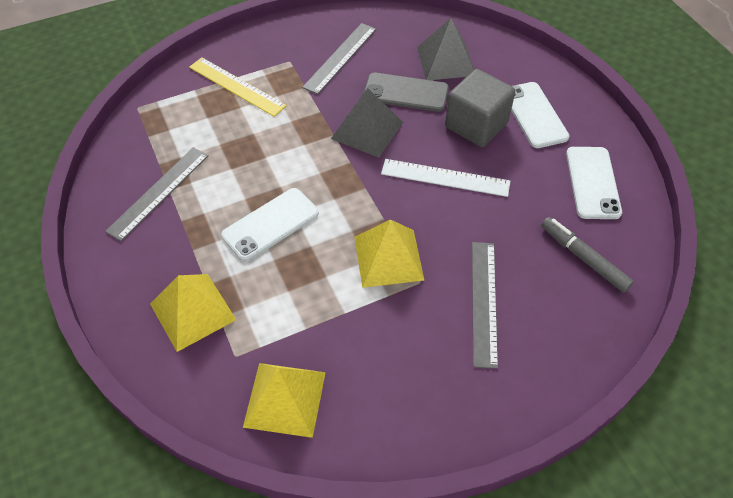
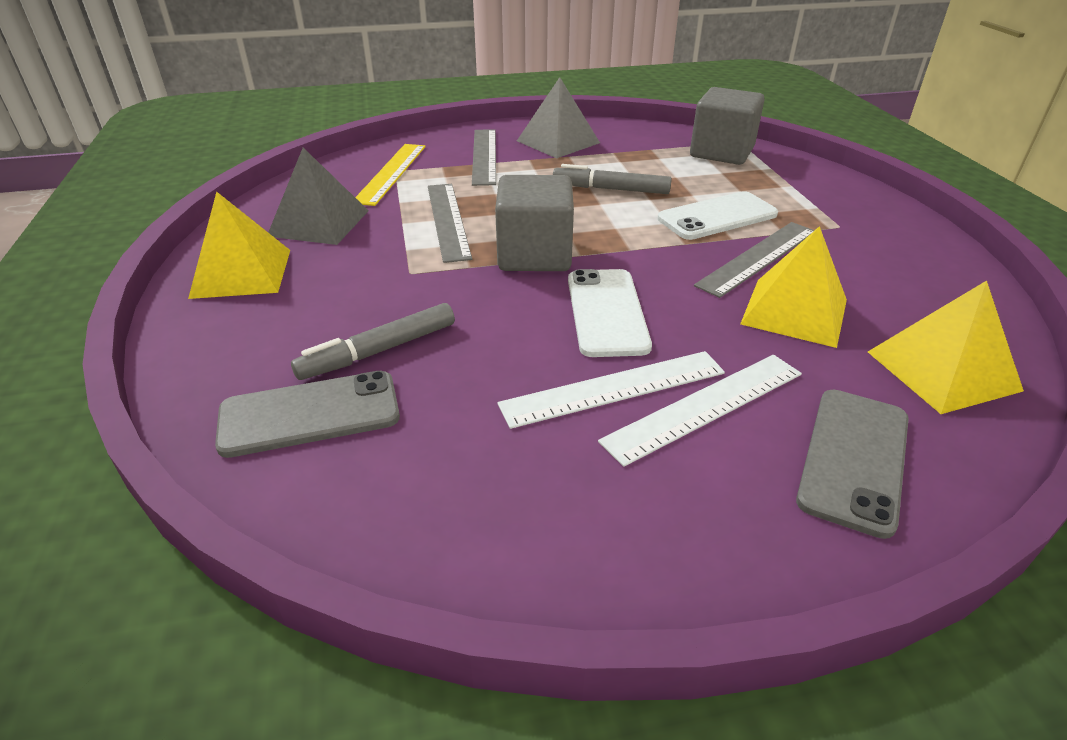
grey cube: [445,69,515,147] = 1 -> [495,175,574,271] [690,87,765,165] = 2
grey marker: [541,217,634,293] = 1 -> [291,303,455,380] [553,164,672,194] = 2
grey phone: [364,73,449,112] = 1 -> [215,371,400,458] [796,390,909,539] = 2
white phone: [221,188,319,261] [511,82,570,148] [566,147,622,219] = 3 -> [568,269,652,357] [658,191,778,240] = 2
white ruler: [381,159,510,197] = 1 -> [497,351,725,429] [598,355,802,467] = 2

